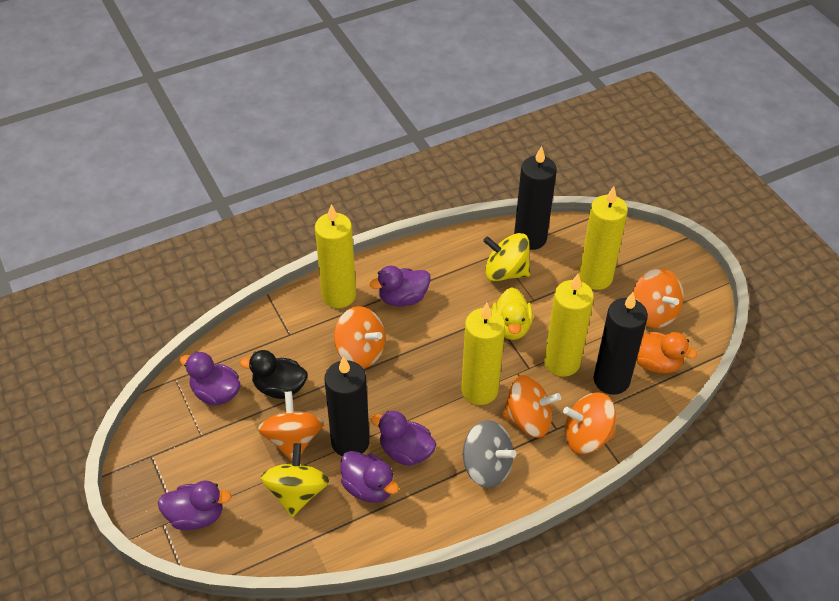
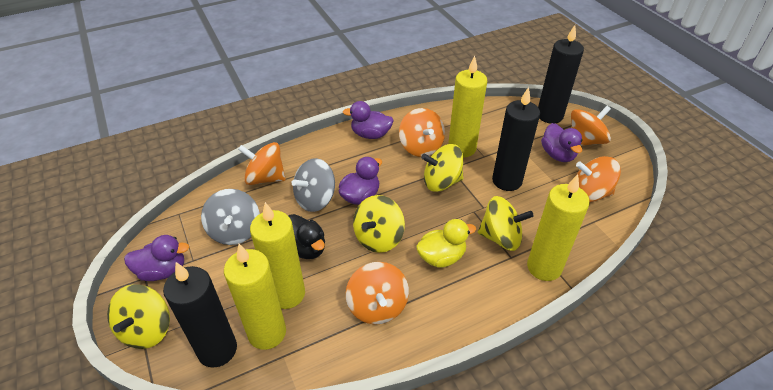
grey spinning top: [462,420,516,488] = 1 -> [201,189,260,245] [292,158,335,212] = 2
orange duck: [636,332,697,373] = 1 -> none = 0
purple duck: [158,480,232,530] [180,352,240,406] [340,451,399,503] [369,266,431,307] [370,411,436,466] = 5 -> [124,235,189,281] [339,157,382,205] [343,101,394,139] [541,123,583,162] = 4
yellow spinning top: [261,443,329,517] [483,233,530,281] = 2 -> [107,284,170,349] [353,195,405,253] [421,144,464,192] [478,196,534,251] = 4

